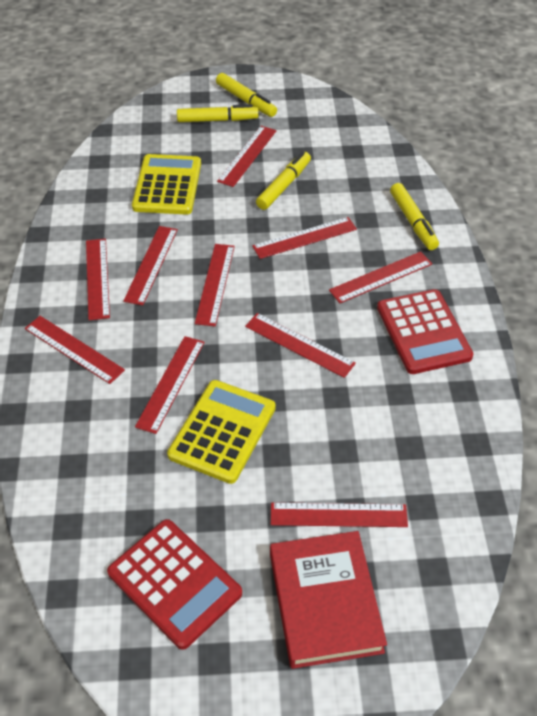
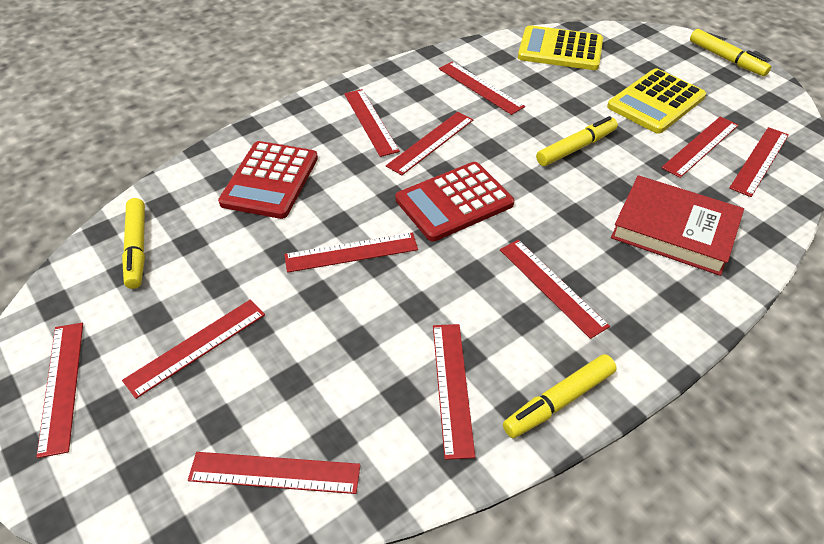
red ruler: [25,316,125,384] [86,239,110,320] [123,226,178,305] [135,336,205,434] [195,244,235,326] [217,126,277,187] [245,313,356,378] [252,217,357,259] [271,502,408,527] [329,251,432,303] = 10 -> [36,323,83,458] [122,300,265,399] [188,452,360,494] [284,232,418,273] [344,89,400,157] [386,112,473,175] [433,324,475,460] [439,62,525,115] [500,240,610,339] [661,116,739,178] [729,127,789,197] = 11

